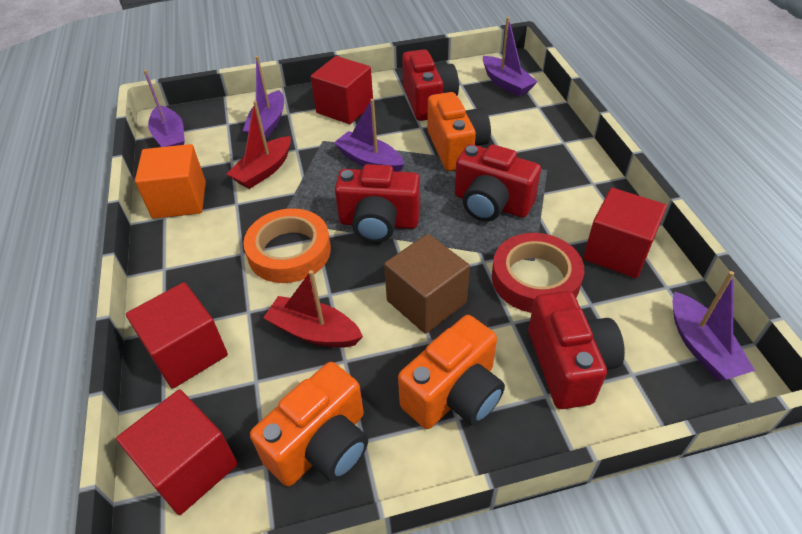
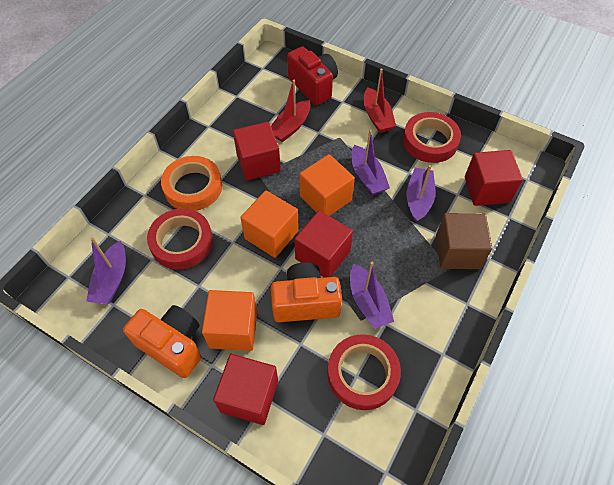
orange camera: [250,362,368,486] [398,315,505,429] [428,92,491,171] = 3 -> [123,305,201,378] [271,262,342,322] = 2
orange cube: [135,144,206,219] = 1 -> [202,290,257,351] [240,190,299,258] [300,154,355,216] = 3
purple boat: [144,70,185,147] [243,56,284,139] [334,99,404,172] [483,17,537,97] [672,271,755,380] = 5 -> [86,237,126,304] [350,262,394,329] [351,130,390,195] [407,165,435,222] = 4
red camera: [335,164,420,243] [402,49,459,121] [455,144,541,221] [528,291,625,409] = 4 -> [287,47,338,105] = 1
red tape: [492,233,584,313] = 1 -> [147,208,213,270] [327,334,401,410] [403,112,461,163] = 3

